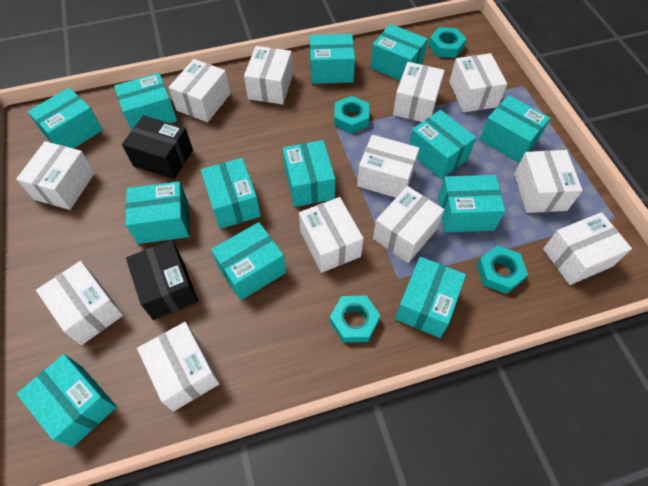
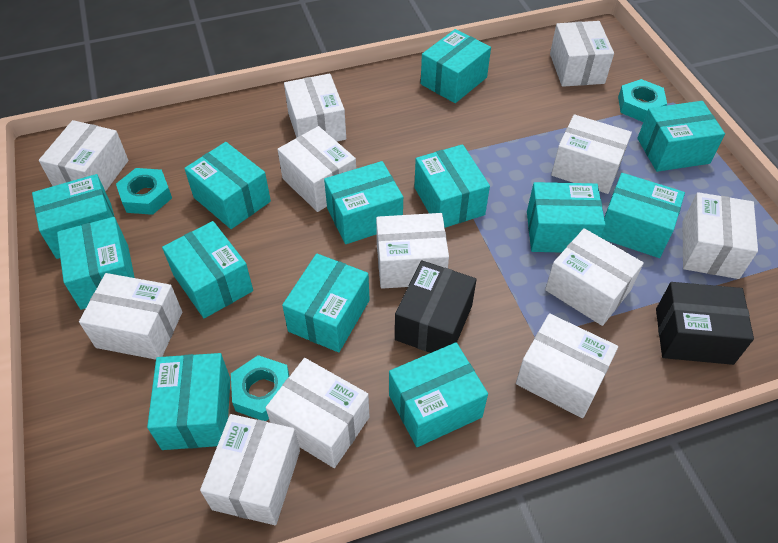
turquoise nut: [330,296,381,343] [334,96,369,133] [428,27,466,58] [477,245,528,294] = 4 -> [116,168,172,215] [231,355,289,421] [618,79,667,122] = 3

